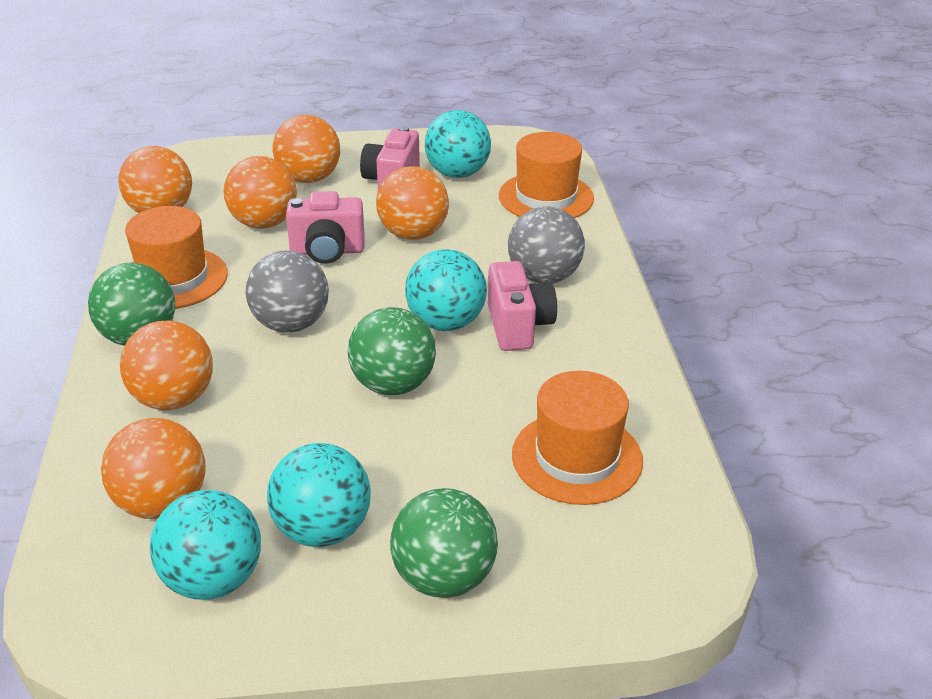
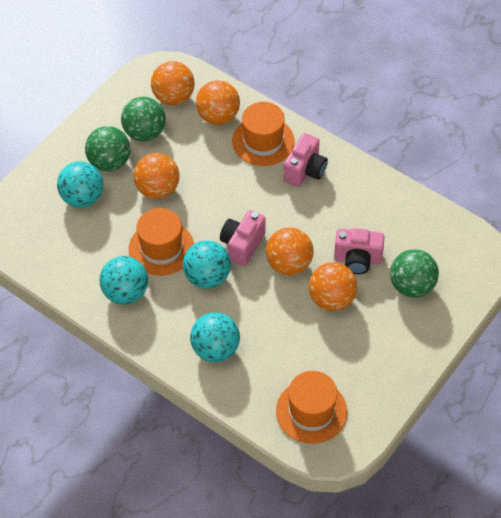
grey ball: [246,250,329,333] [508,206,585,283] = 2 -> none = 0
orange ball: [101,418,206,519] [118,146,192,213] [120,320,213,410] [224,156,297,229] [273,115,340,183] [376,166,449,240] = 6 -> [133,153,180,199] [151,61,195,105] [196,80,240,125] [266,227,314,275] [309,262,357,311] = 5

